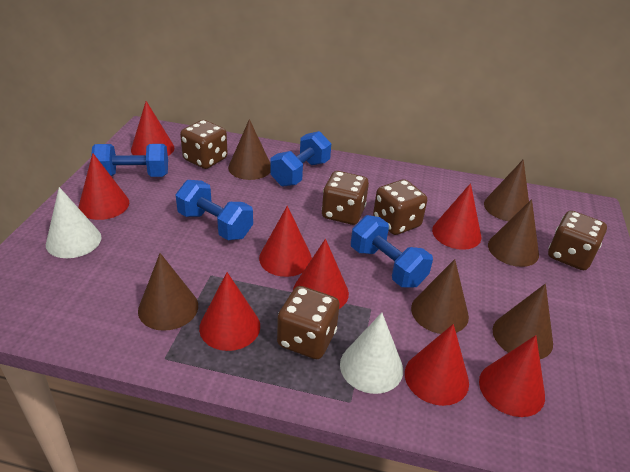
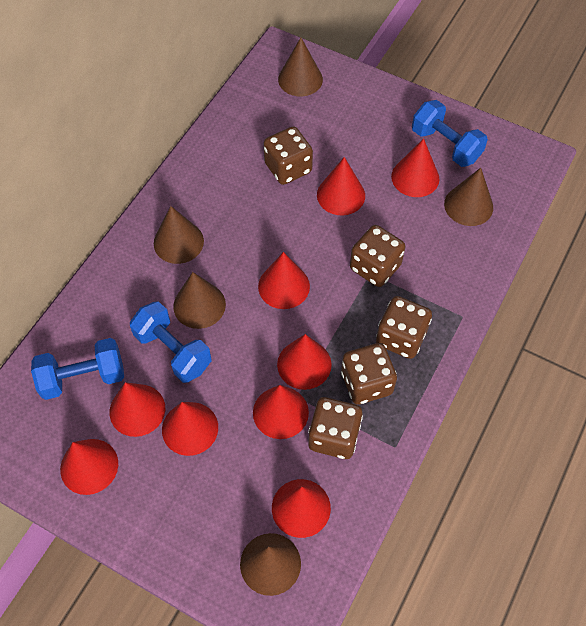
blue dumbbell: [91,144,168,177] [175,180,253,240] [270,131,331,187] [351,215,433,287] = 4 -> [31,338,124,400] [130,301,212,383] [412,100,488,167] = 3
brown cone: [138,253,198,331] [228,119,270,180] [411,259,469,334] [484,159,529,221] [488,199,539,267] [492,284,553,359] = 6 -> [154,206,204,264] [173,272,226,329] [240,533,301,596] [278,38,323,97] [444,168,493,226] = 5
red cone: [79,153,129,220] [131,101,174,156] [199,272,260,351] [259,206,312,277] [293,239,349,309] [405,324,469,406] [432,183,481,250] [479,335,545,417] = 8 -> [60,439,118,495] [110,382,165,437] [162,402,218,456] [253,385,309,439] [258,252,310,309] [272,479,331,538] [277,334,332,390] [317,157,365,215] [391,138,439,197] = 9
white cone: [46,187,102,258] [340,313,403,394] = 2 -> none = 0

